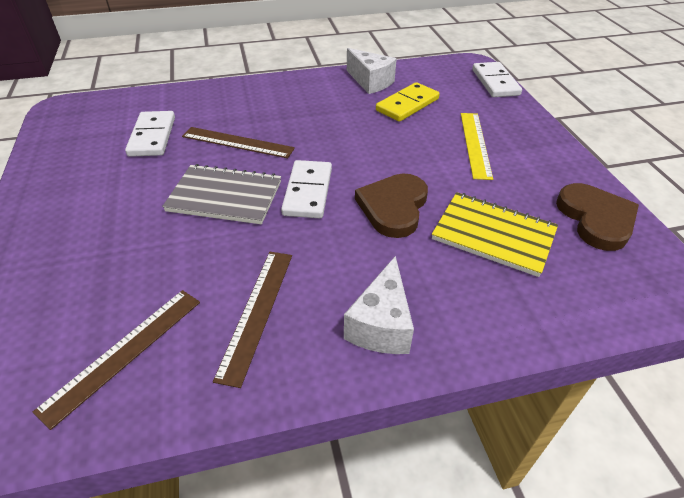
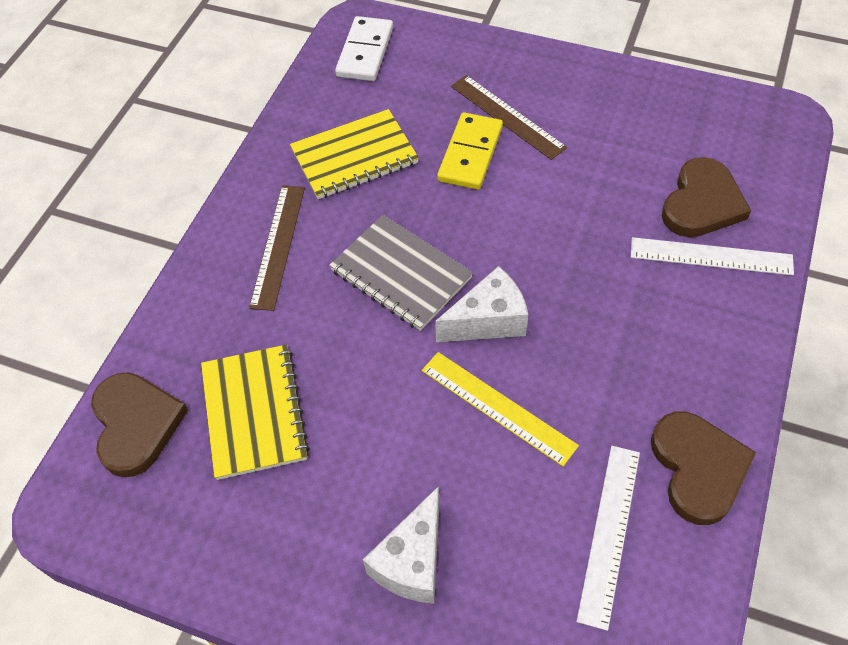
brown heart: [355,174,428,238] [556,183,639,251] = 2 -> [91,372,188,477] [651,412,756,525] [662,157,751,237] = 3
brown ruler: [33,290,200,430] [182,127,295,158] [213,252,292,388] = 3 -> [249,185,305,311] [451,75,567,160] = 2
white domino: [125,111,175,157] [281,160,332,218] [472,62,522,97] = 3 -> [335,16,393,81] = 1
white ruler: none = 0 -> [577,446,640,631] [631,237,794,276] = 2
yellow notebook: [432,192,558,277] = 1 -> [201,344,310,480] [290,109,419,199] = 2

